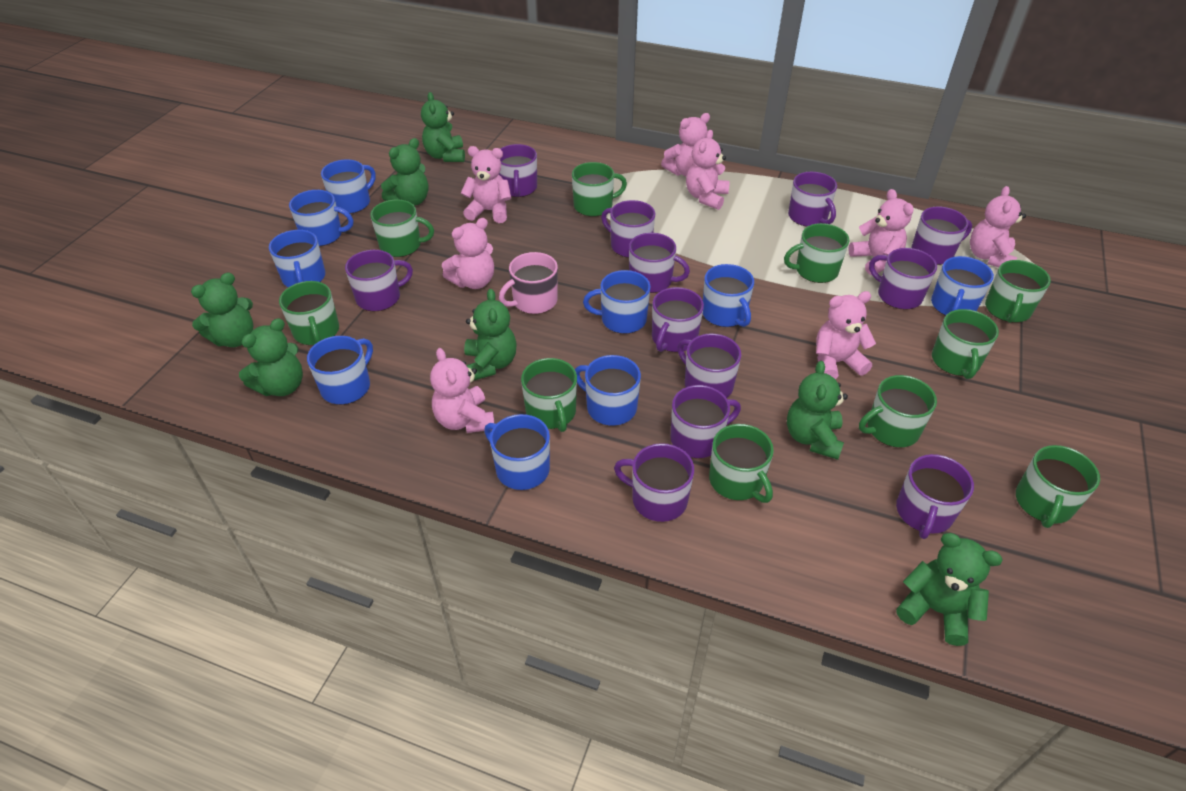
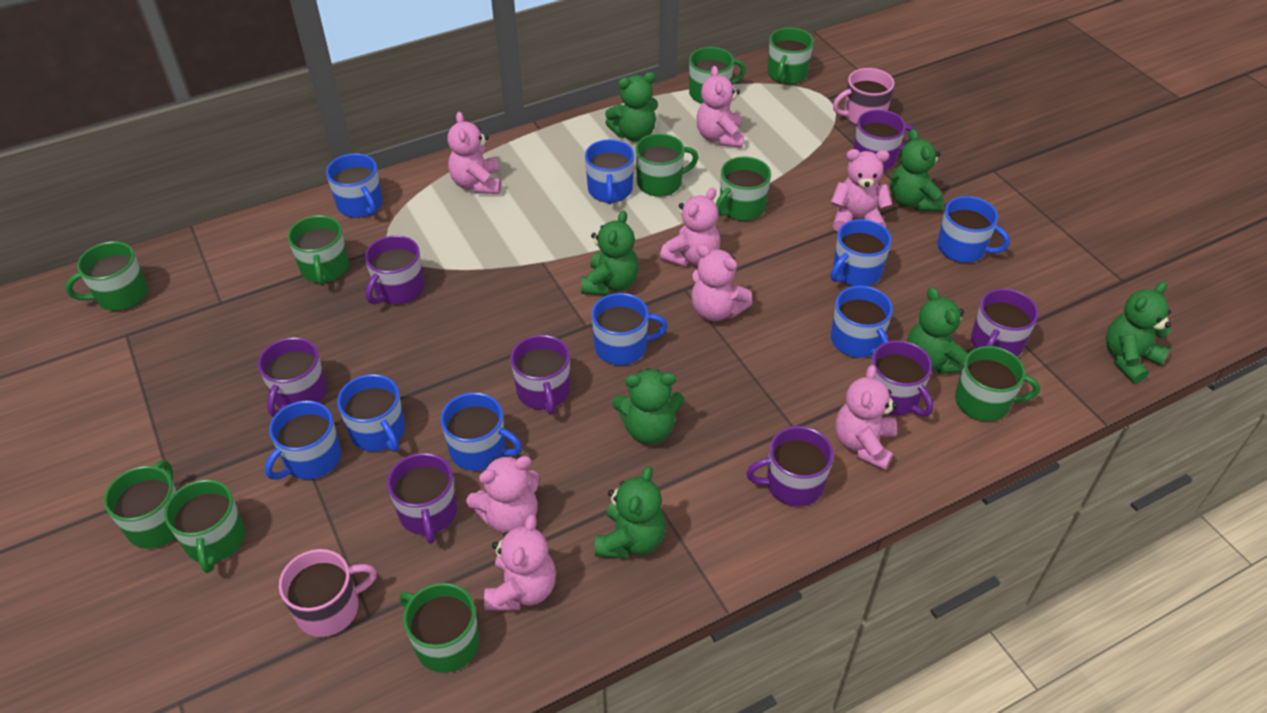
pink mug: [499,252,558,314] = 1 -> [279,549,377,637] [833,68,895,125] = 2
purple mug: [345,250,413,311] [499,144,537,197] [601,200,655,258] [614,443,694,522] [629,233,690,293] [652,287,704,352] [670,385,741,458] [677,334,741,398] [788,172,837,227] [869,248,937,310] [896,454,974,539] [911,207,972,265] = 12 -> [258,337,327,417] [365,235,424,305] [387,453,457,544] [511,335,570,415] [746,426,834,507] [853,110,914,171] [871,340,933,417] [971,289,1039,357] = 8

